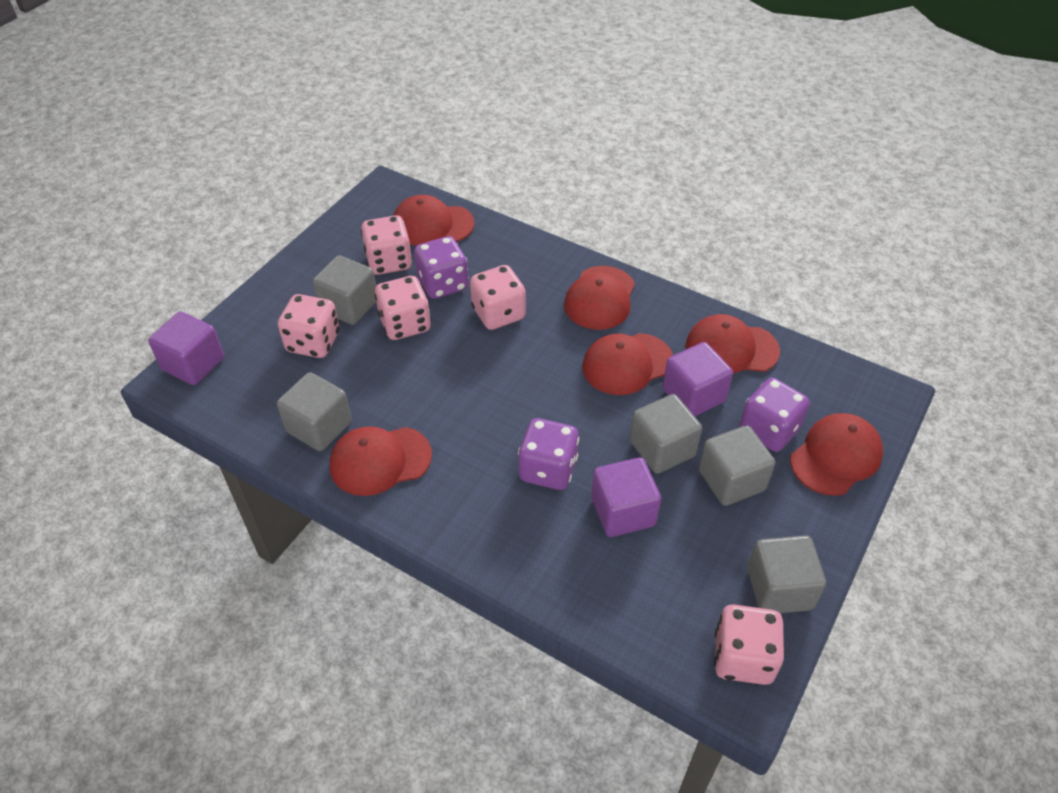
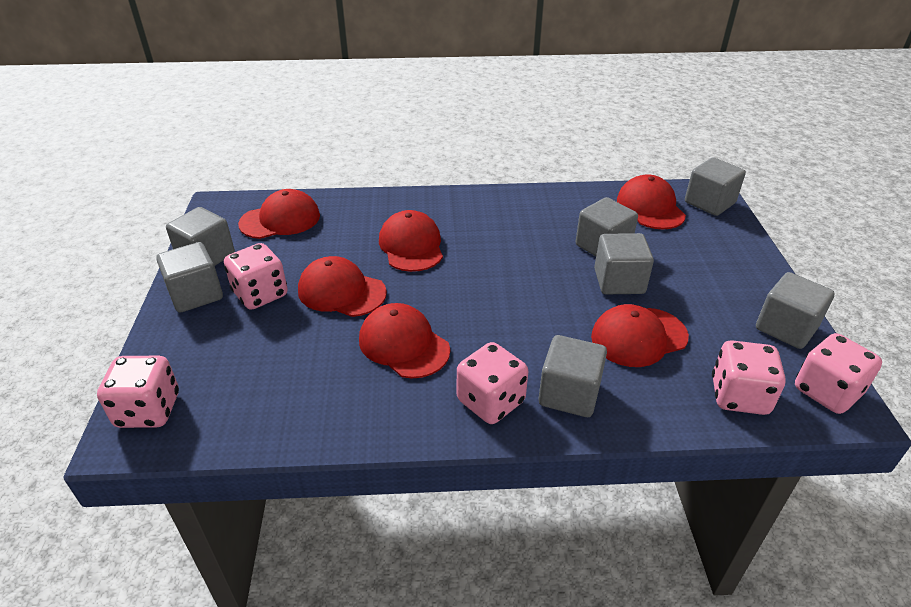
grey cube: [277,372,352,451] [313,255,376,325] [630,394,702,474] [699,425,775,506] [747,535,826,613] = 5 -> [156,242,223,312] [166,207,235,266] [539,335,607,417] [575,197,638,256] [594,233,654,294] [685,158,746,216] [756,272,835,349] = 7
purple cube: [148,312,224,385] [591,457,661,537] [663,342,733,416] = 3 -> none = 0
purple dice: [414,236,469,299] [518,418,579,490] [739,378,810,452] = 3 -> none = 0

